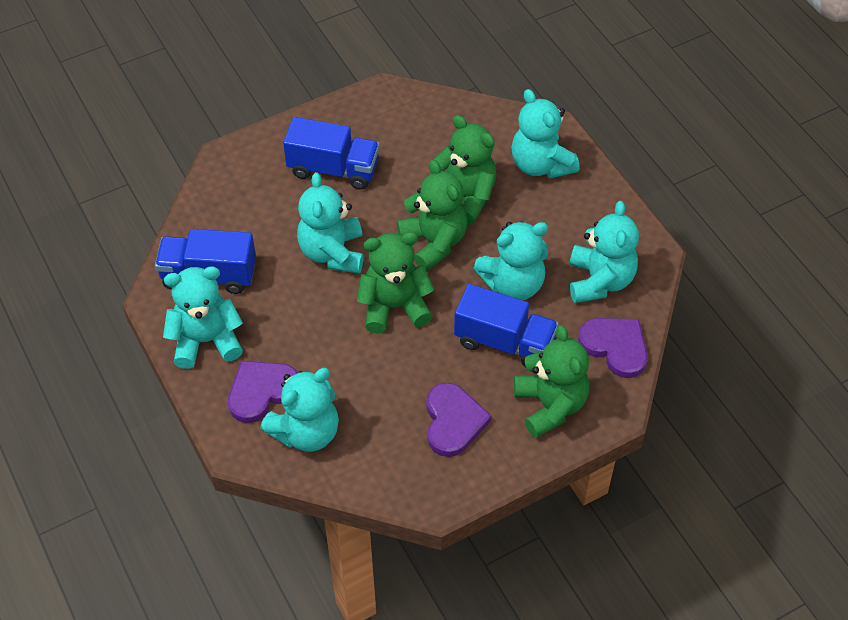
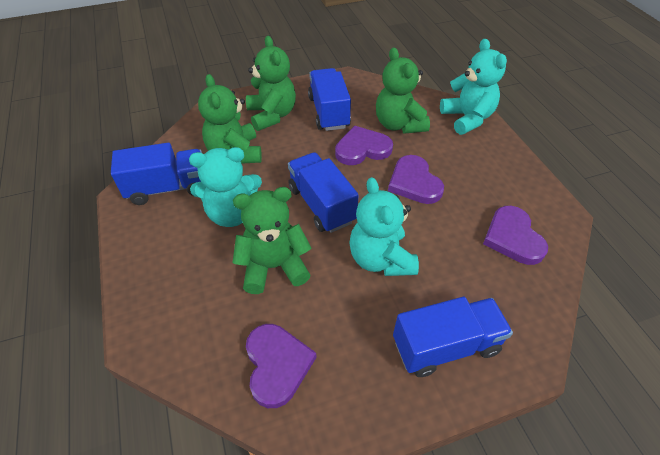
blue truck: [155,229,256,294] [283,117,380,190] [454,284,558,367] = 3 -> [111,143,202,205] [288,152,358,233] [308,68,351,131] [393,297,513,377] = 4
purple heart: [228,361,297,423] [426,383,492,457] [578,318,648,378] = 3 -> [246,324,317,408] [335,126,393,165] [388,155,444,204] [483,206,548,265] = 4
turquoise teddy bear: [163,266,243,369] [260,368,339,452] [297,172,364,274] [473,221,548,300] [511,89,579,179] [570,201,639,303] = 6 -> [189,147,262,227] [350,177,419,276] [440,39,507,135] = 3

